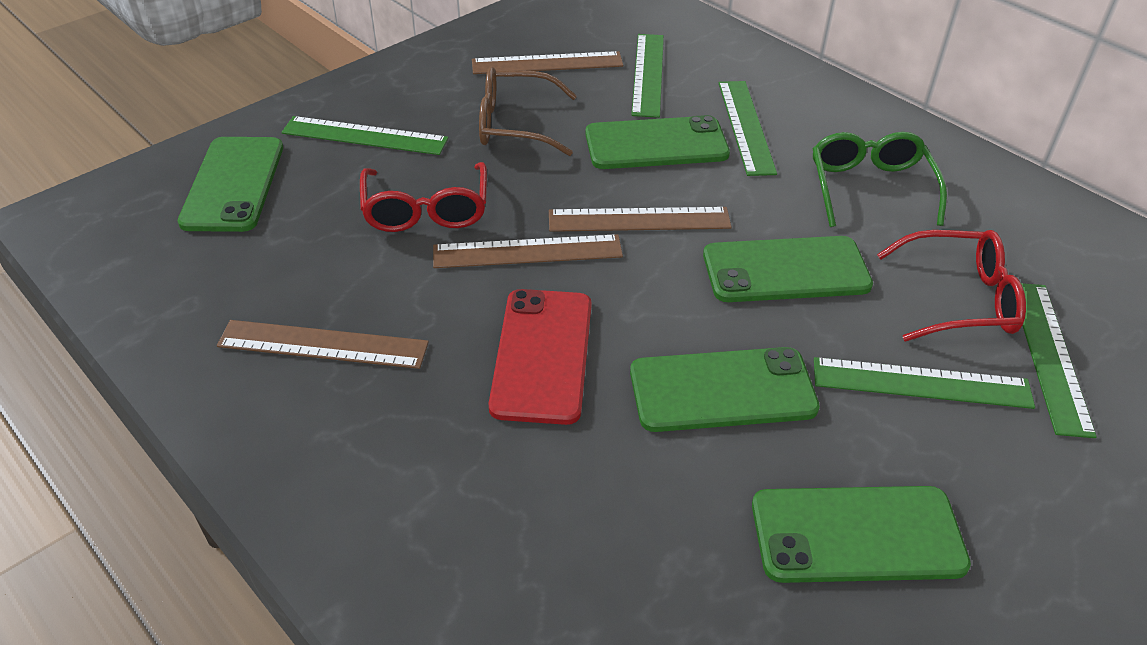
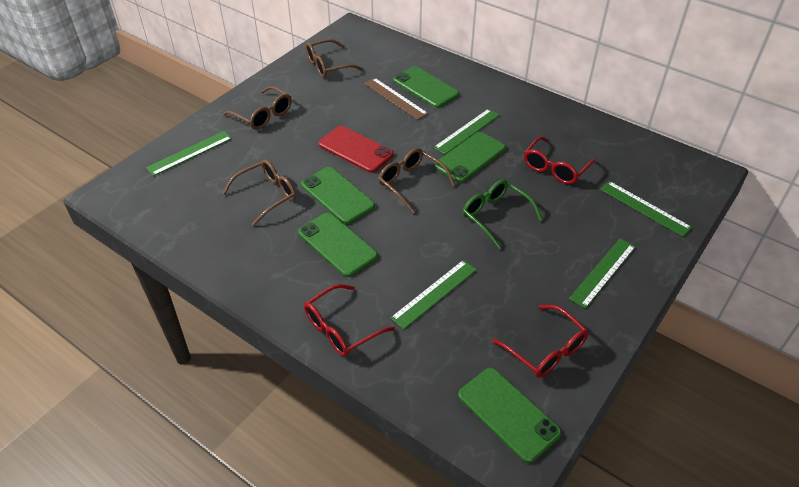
brown glasses: [479,66,577,156] = 1 -> [222,159,296,226] [223,86,292,130] [306,39,364,78] [378,148,455,213] = 4
brown ruler: [217,320,429,369] [433,234,623,268] [472,51,623,74] [549,207,732,232] = 4 -> [364,78,429,120] = 1
red glasses: [360,162,487,232] [877,230,1026,342] = 2 -> [304,284,395,356] [492,305,589,378] [524,137,596,184] = 3

